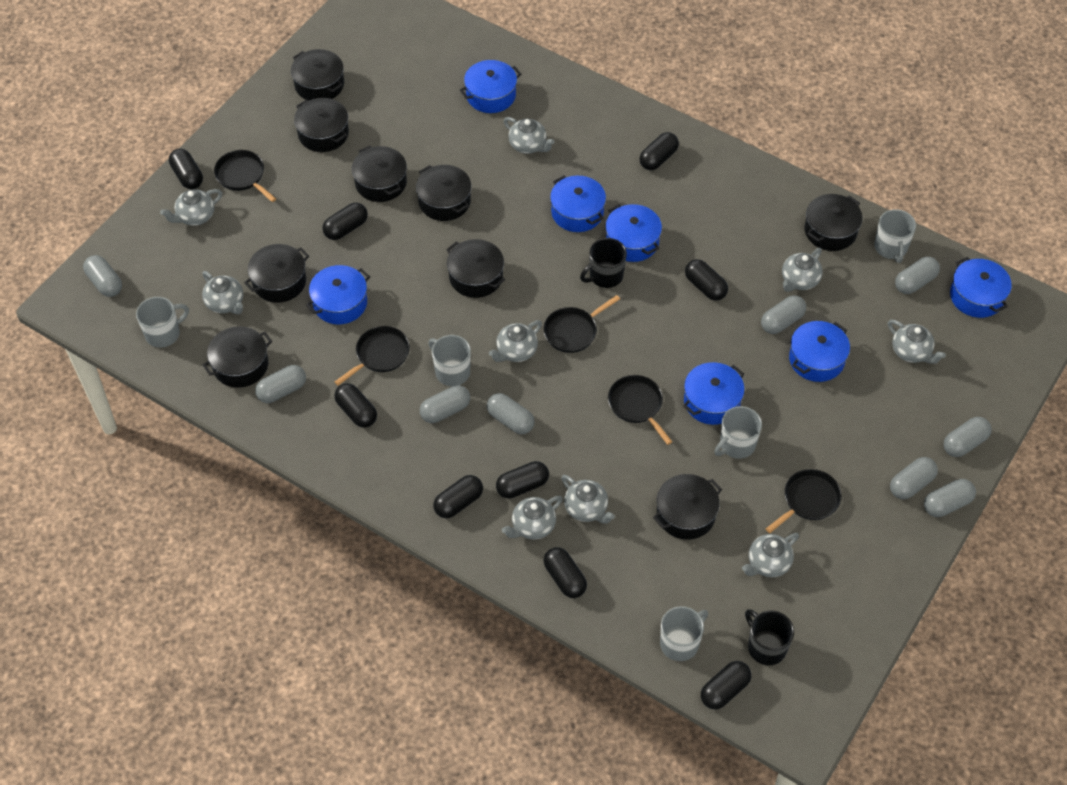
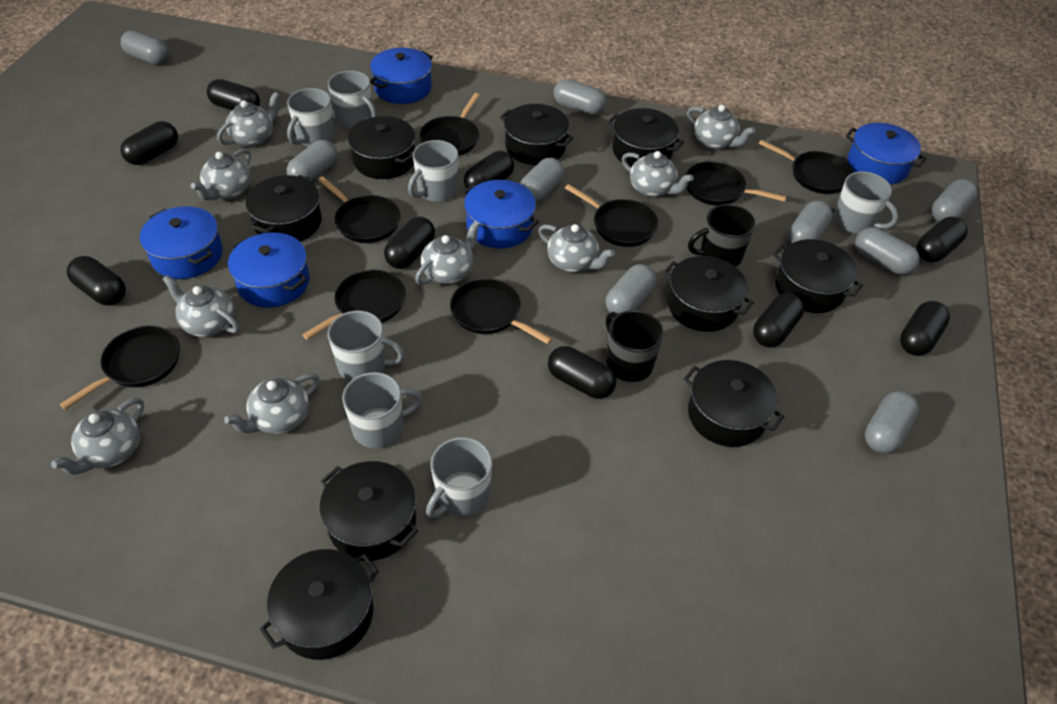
black pan: [214,150,276,202] [335,326,410,386] [543,295,620,353] [608,375,672,445] [766,469,842,533] = 5 -> [60,326,180,410] [302,270,406,340] [318,176,400,243] [420,93,480,156] [450,278,552,344] [565,184,658,247] [685,161,787,206] [759,140,854,194] = 8
blue pot: [306,265,370,324] [460,60,521,113] [550,176,606,232] [605,204,662,262] [683,362,745,425] [789,321,850,382] [950,257,1012,318] = 7 -> [140,206,223,279] [228,233,310,308] [370,48,433,104] [462,180,539,248] [845,123,927,184] = 5
grey mug: [136,297,189,348] [428,335,471,386] [660,606,708,661] [714,406,762,459] [874,209,916,263] = 5 -> [287,88,335,147] [328,71,377,128] [328,311,405,381] [342,372,422,448] [408,140,459,202] [426,437,493,518] [834,172,899,234] = 7

